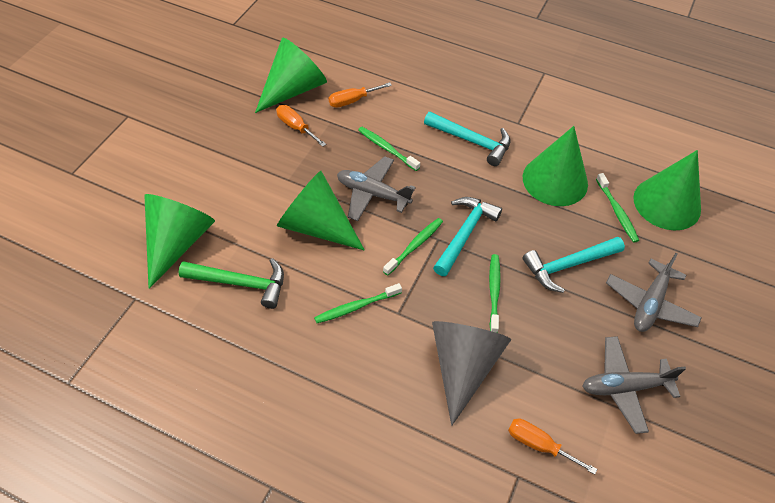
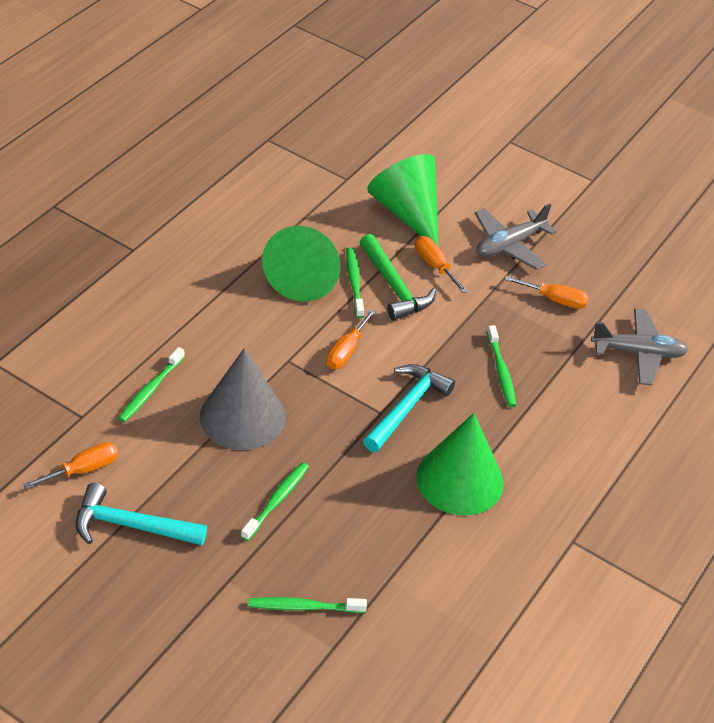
green cone: [144,194,215,289] [255,38,327,113] [277,171,365,251] [523,126,588,206] [633,150,701,230] = 5 -> [262,226,341,301] [367,154,439,247] [416,413,504,516] = 3
grey plane: [337,156,416,221] [582,336,686,434] [606,253,702,332] = 3 -> [475,204,557,270] [591,308,689,385] = 2
orange screwdriver: [276,105,326,147] [328,82,392,108] [508,419,597,475] = 3 -> [23,442,118,489] [326,309,376,369] [415,236,468,293] [505,276,589,309] = 4
turquoise hammer: [424,112,510,166] [433,197,502,276] [523,237,625,293] = 3 -> [76,483,207,545] [363,364,455,452] = 2

